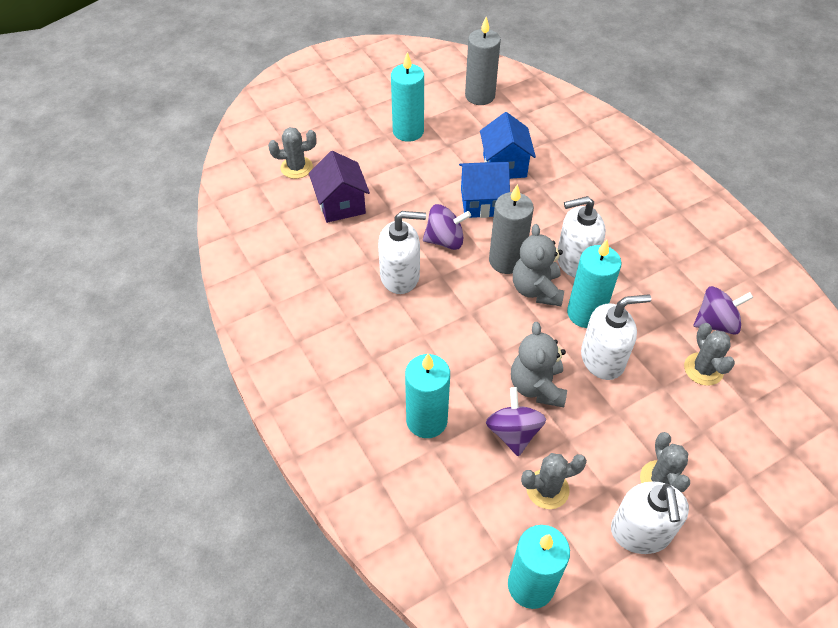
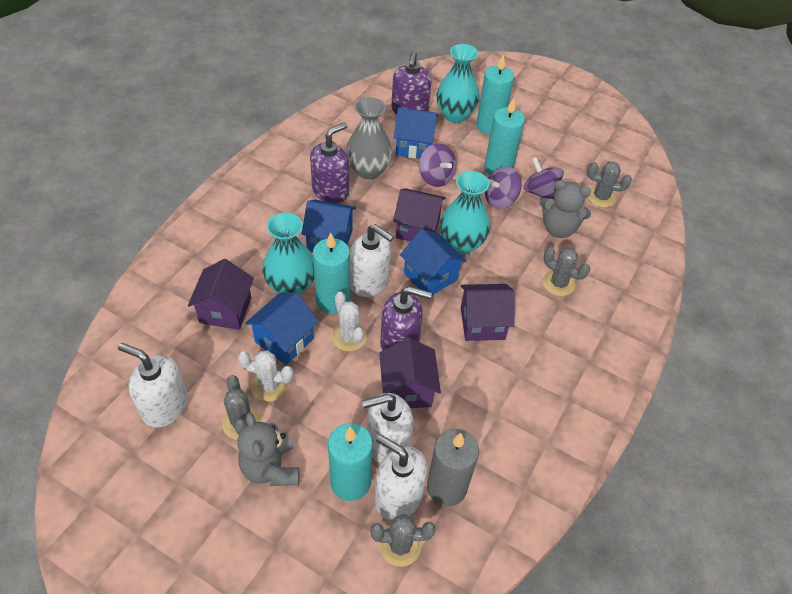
blue house: [459,162,510,218] [480,112,536,179] = 2 -> [246,292,319,365] [301,200,356,252] [394,108,438,159] [400,229,467,295] = 4
grey candle: [465,17,501,105] [489,184,534,274] = 2 -> [427,429,479,506] = 1
grey vase: none = 0 -> [346,97,393,179] = 1
purple house: [309,151,370,223] = 1 -> [188,259,254,330] [379,337,441,408] [393,188,446,241] [461,284,515,341] = 4
purple soap dispenser: none = 0 -> [310,122,349,203] [380,286,432,350] [391,51,431,115] = 3
turquoise vase: none = 0 -> [262,213,314,295] [437,44,479,123] [440,171,490,254] = 3
white cactus: none = 0 -> [238,351,293,402] [332,292,367,352] = 2

